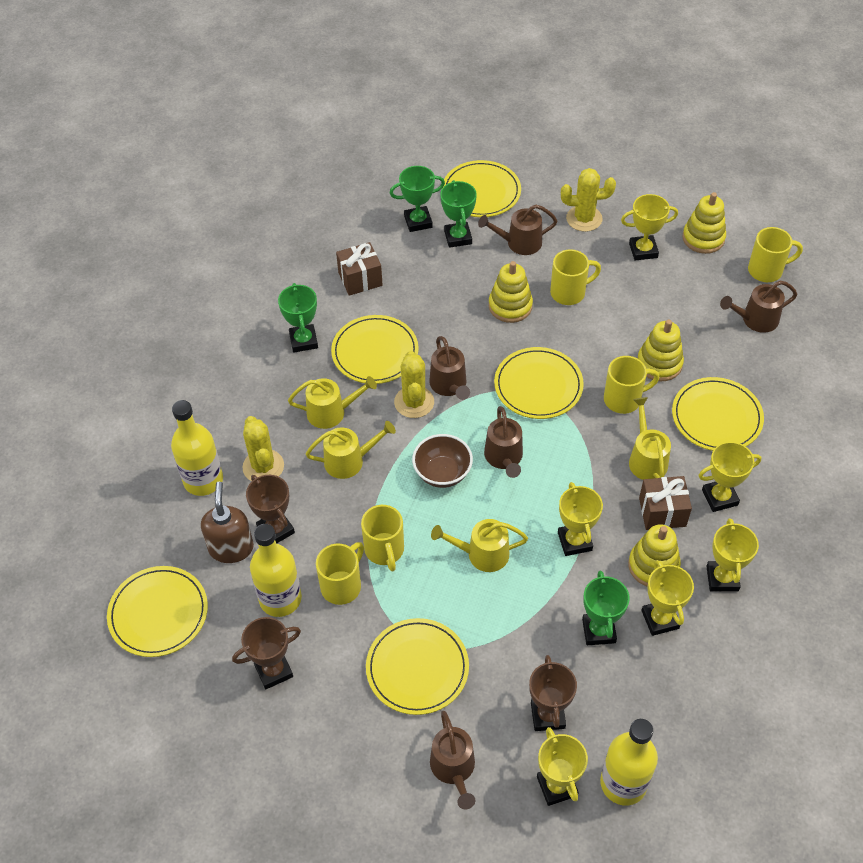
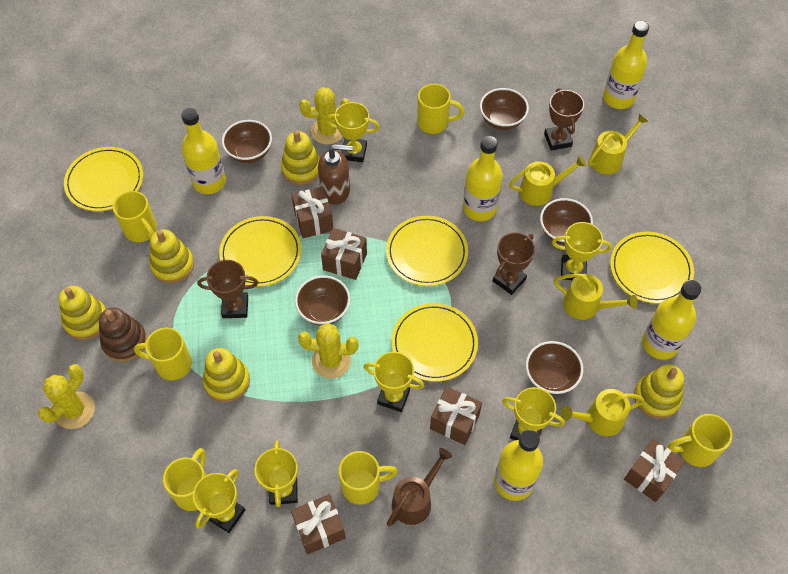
brown bowl: [412,434,473,488] = 1 -> [222,120,272,163] [295,275,350,326] [480,88,529,130] [526,341,583,395] [540,198,593,245] = 5
brown gift: [336,242,383,296] [639,476,692,530] = 2 -> [291,494,346,555] [292,187,333,238] [321,228,367,280] [430,386,482,445] [624,439,685,502] = 5
brown stacking toy: none = 0 -> [99,307,147,362] = 1
brown watering can: [429,336,470,400] [430,711,475,810] [478,205,557,255] [484,406,523,478] [720,281,797,333] = 5 -> [387,448,452,527] = 1
green trophy: [278,283,318,353] [390,166,445,232] [440,180,477,248] [582,570,630,645] = 4 -> none = 0
yellow bottle: [171,400,223,496] [250,524,302,617] [600,719,658,805] = 3 -> [181,108,226,194] [463,136,503,221] [494,430,543,501] [603,20,649,109] [642,280,701,360] = 5
yellow mug: [316,542,364,605] [361,505,404,572] [550,249,601,305] [604,356,660,414] [748,227,803,282] = 5 -> [112,191,157,242] [134,328,192,380] [163,448,206,511] [338,451,398,505] [417,84,464,134] [668,414,732,467] = 6
yellow plate: [107,566,208,657] [331,315,419,384] [366,618,469,715] [444,160,521,217] [494,347,584,419] [672,377,764,451] = 6 -> [64,147,143,211] [219,216,302,287] [386,216,468,286] [391,303,478,382] [610,232,694,304] = 5
yellow stacking toy: [489,261,533,323] [628,524,681,587] [638,319,684,381] [682,192,726,254] = 4 -> [59,286,106,340] [150,229,194,284] [203,348,250,403] [281,130,320,185] [634,364,684,419] = 5

